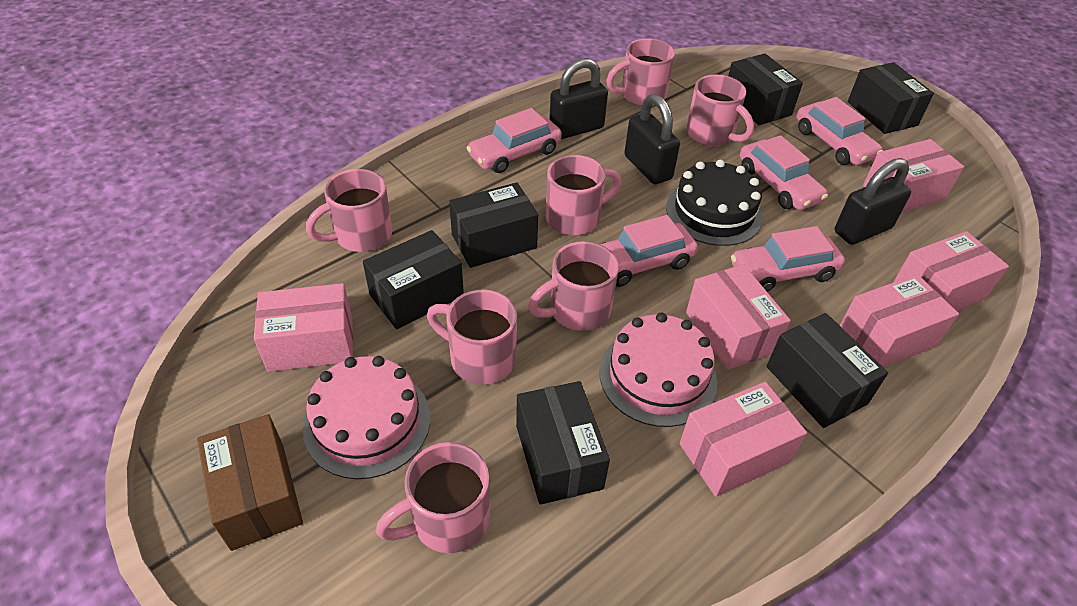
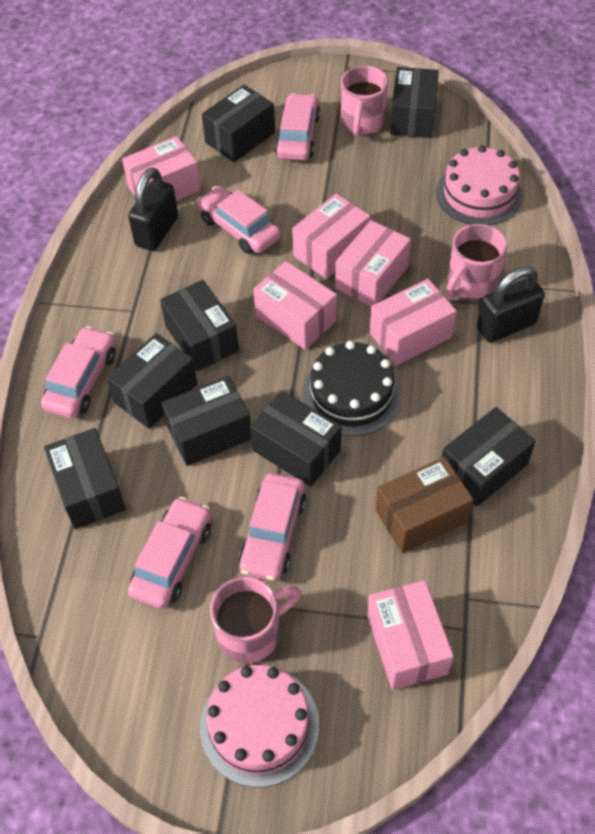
black box: [363,230,464,329] [449,182,538,268] [516,381,610,505] [728,53,803,125] [766,313,888,428] [848,62,934,134] = 6 -> [44,428,126,529] [106,333,197,429] [160,280,239,372] [162,376,251,466] [202,85,275,162] [250,391,342,487] [390,67,439,138] [441,407,536,507] = 8
black padlock: [549,58,608,139] [624,94,680,184] [834,158,911,245] = 3 -> [128,167,178,251] [477,266,545,343] = 2
pink mug: [306,169,392,252] [376,442,490,553] [427,289,517,385] [528,241,619,331] [546,155,621,235] [606,38,675,106] [686,74,754,146] = 7 -> [210,577,301,663] [340,66,389,137] [446,224,507,299] = 3

